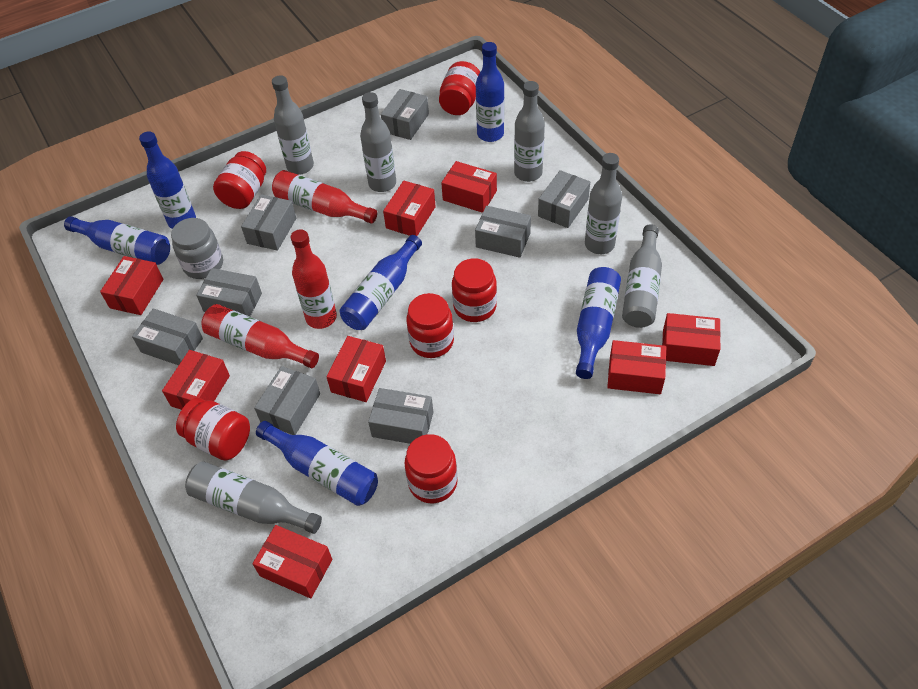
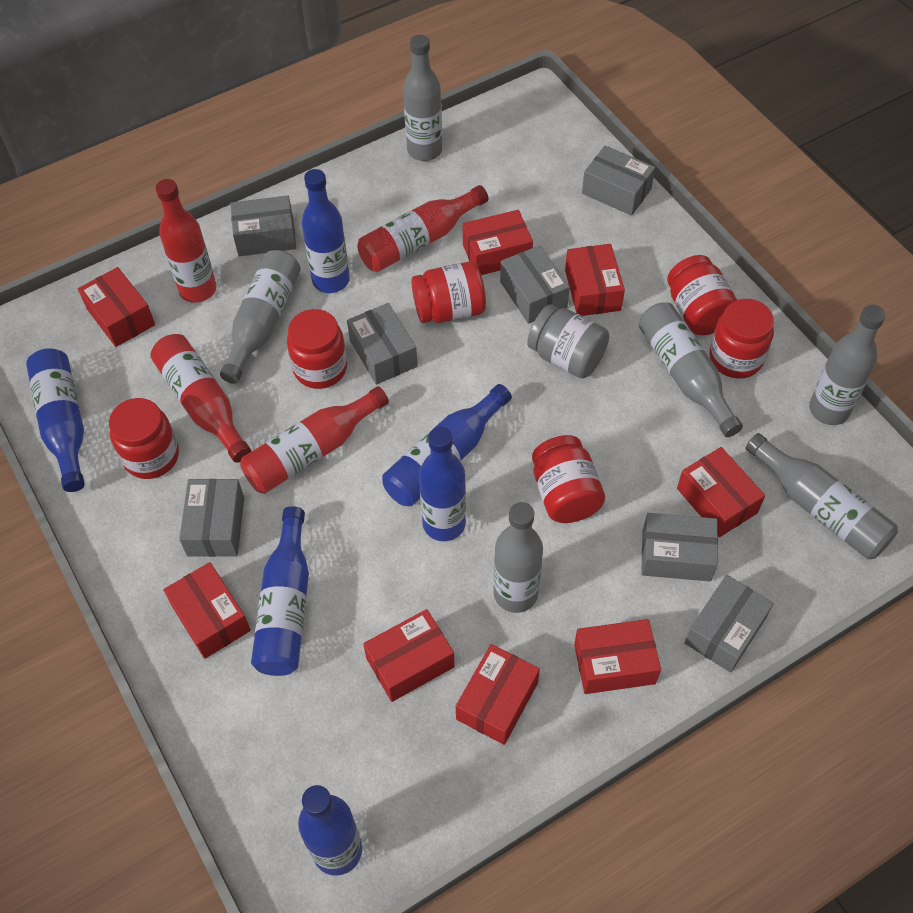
grey box: [132,308,203,365] [196,268,262,316] [241,194,296,251] [254,366,320,435] [368,388,434,444] [381,89,429,140] [475,206,531,258] [538,170,590,228] = 8 -> [179,479,244,557] [230,195,297,256] [347,303,418,384] [500,245,570,324] [582,145,655,216] [641,513,718,581] [684,575,774,673] = 7
red bottle: [202,304,319,368] [272,170,377,224] [291,229,337,329] = 3 -> [150,334,251,463] [156,179,216,303] [240,386,389,494] [357,185,488,272] = 4

